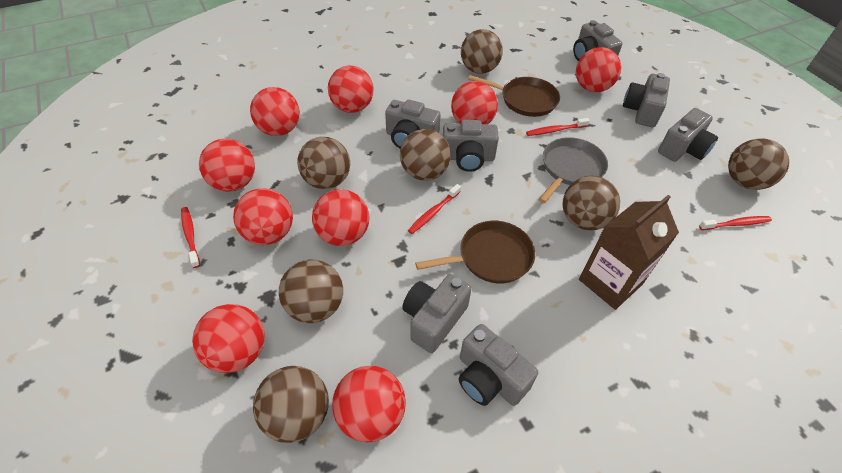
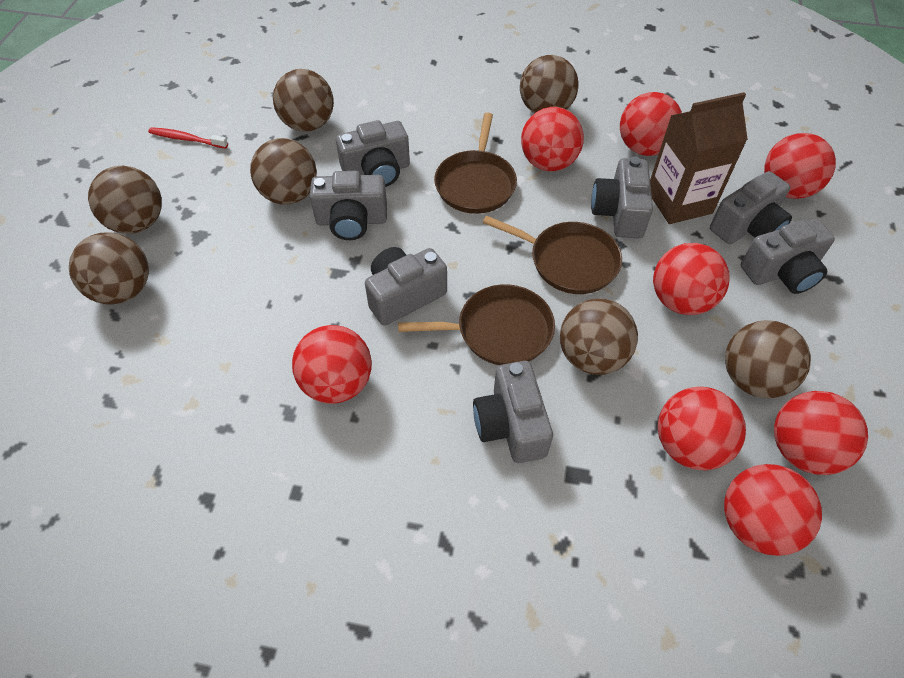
brown pan: [415,221,535,283] [468,75,560,117] = 2 -> [398,284,555,365] [434,112,517,214] [483,215,622,294] = 3
grey pan: [539,137,608,203] = 1 -> none = 0
red ball: [192,304,265,373] [199,139,255,192] [233,188,293,245] [250,87,300,136] [312,189,369,246] [328,65,374,113] [332,366,406,443] [451,81,498,124] [576,47,621,92] = 9 -> [292,325,372,404] [521,107,584,171] [620,92,682,156] [653,243,730,315] [658,387,746,470] [724,464,822,556] [764,133,836,199] [774,391,868,475] = 8
red toothbrush: [181,207,200,268] [408,184,461,234] [526,118,590,136] [699,216,772,230] = 4 -> [148,127,228,149] = 1

